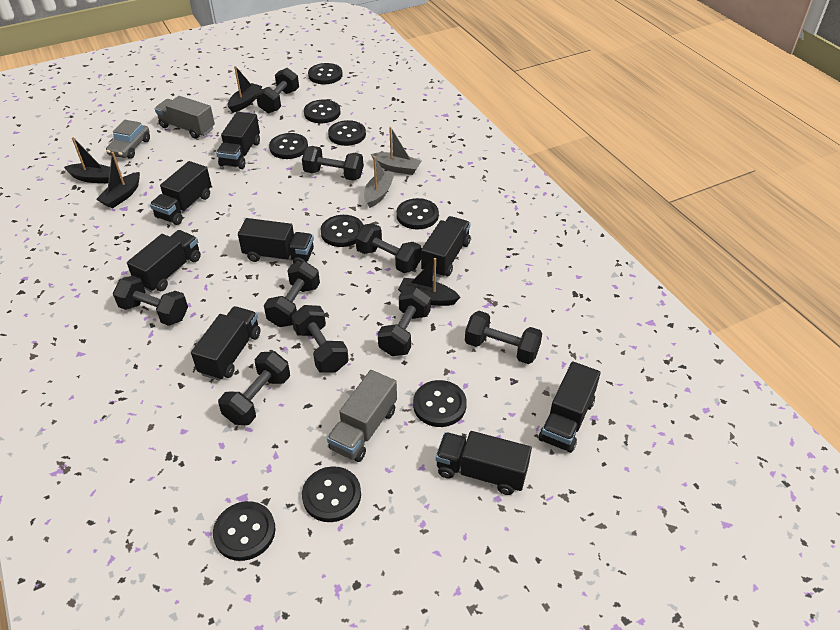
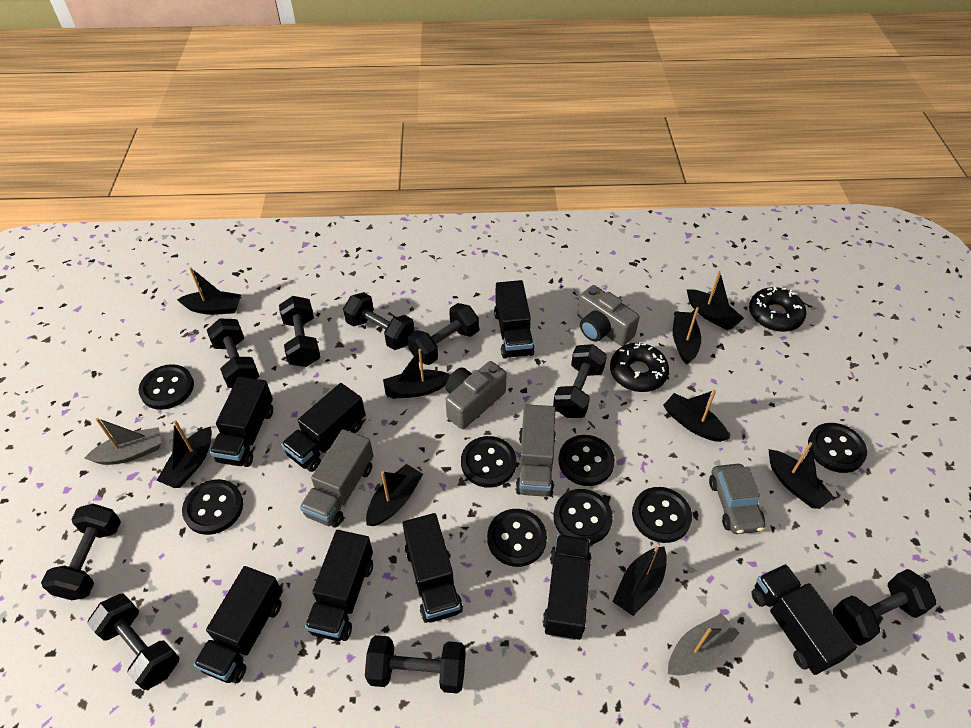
black boat: [64,137,110,184] [96,152,140,208] [228,66,263,113] [398,258,460,306] = 4 -> [156,420,212,488] [177,267,241,315] [366,464,423,526] [383,349,450,399] [612,546,667,616] [663,390,730,442] [673,307,701,364] [687,271,744,330] [768,442,835,509] = 9
black button: [213,501,276,561] [269,133,308,159] [302,466,361,522] [304,100,340,123] [308,63,343,84] [321,215,363,247] [328,120,366,146] [396,198,439,229] [413,380,467,427] = 9 -> [138,364,194,410] [182,479,243,535] [461,436,516,488] [487,509,547,567] [553,489,613,545] [559,435,615,486] [632,487,692,543] [808,423,867,473] = 8
black donut: none = 0 -> [610,342,669,392] [749,287,806,332] = 2
grey camera: none = 0 -> [445,361,506,429] [577,285,640,346] = 2

